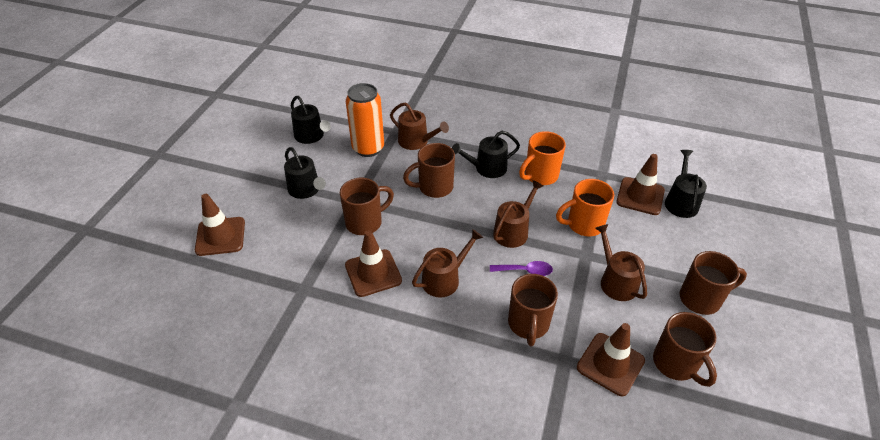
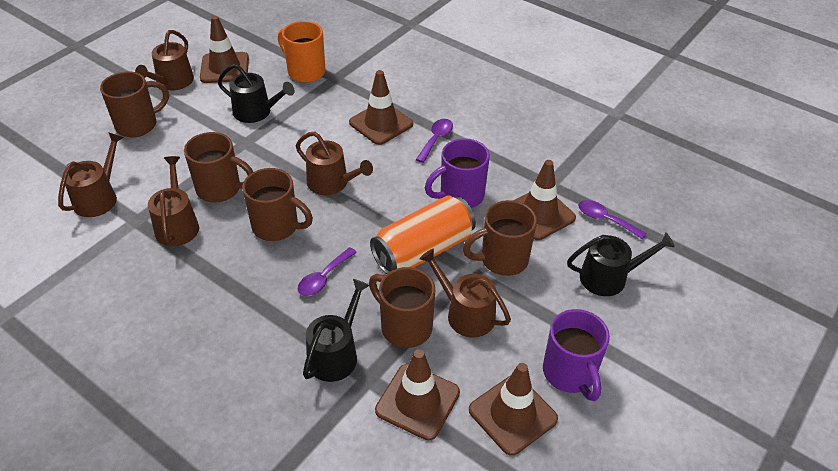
black watering can: [284,147,326,199] [291,96,331,144] [452,131,520,178] [665,150,707,218] = 4 -> [218,64,295,123] [303,279,370,382] [567,233,675,296] = 3
brown traffic cone: [195,194,245,256] [345,230,402,297] [577,323,645,396] [616,154,665,215] = 4 -> [200,16,249,83] [349,70,413,145] [375,349,460,440] [469,363,558,456] [513,160,576,240] = 5
brown watering can: [390,102,449,150] [412,229,483,298] [493,180,543,248] [595,224,647,301] = 4 -> [58,132,124,217] [135,30,194,90] [148,156,199,246] [296,132,373,195] [419,249,511,338] = 5
orange mug: [519,131,566,185] [556,179,614,236] = 2 -> [278,21,325,83] = 1
purple mug: none = 0 -> [425,138,490,208] [543,309,610,401] = 2
purple spoon: [490,261,553,276] = 1 -> [298,247,357,296] [416,119,453,163] [578,200,647,240] = 3

